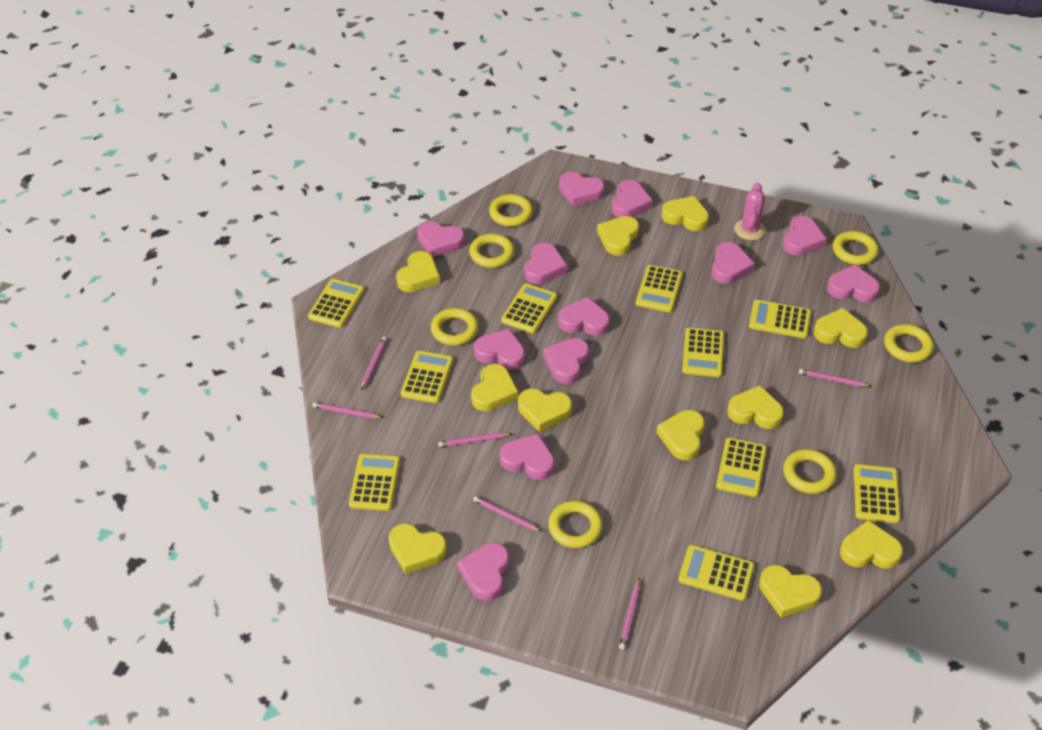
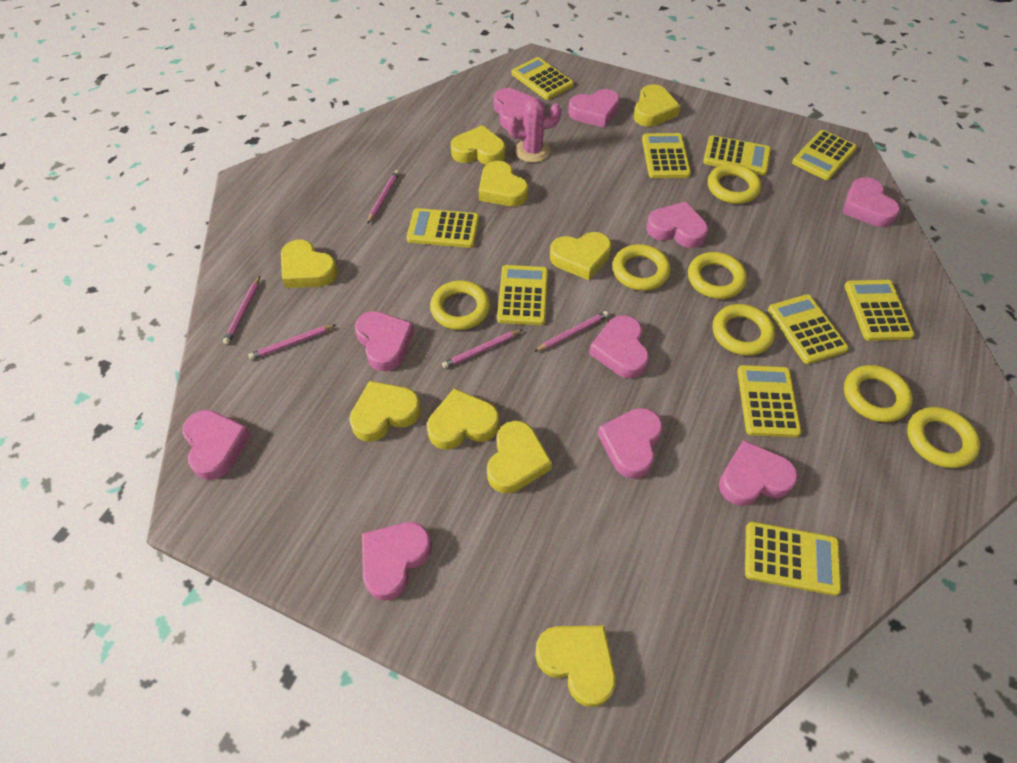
pink heart: [417,221,465,257] [457,543,509,601] [474,329,525,370] [500,434,555,480] [524,243,567,284] [543,338,589,384] [558,297,610,336] [559,172,605,206] [612,180,653,217] [712,242,755,284] [783,216,826,256] [827,264,880,302] = 12 -> [182,410,251,480] [355,311,414,371] [362,522,432,600] [494,88,537,129] [568,89,620,128] [589,315,649,379] [598,408,662,479] [646,201,708,248] [719,440,798,506] [843,177,900,227] = 10
pink pencil: [312,402,383,419] [361,337,387,390] [438,432,513,447] [473,496,542,532] [619,577,640,650] [799,369,871,387] = 6 -> [223,276,260,344] [248,324,336,360] [367,170,400,224] [442,329,523,369] [534,311,609,352] = 5
yellow heart: [388,524,447,574] [396,251,440,292] [471,364,518,411] [518,388,572,432] [597,216,639,256] [657,410,705,460] [662,196,709,231] [727,386,784,429] [759,565,822,618] [814,308,868,348] [840,520,903,569] = 11 -> [281,240,338,288] [349,381,421,442] [427,388,499,450] [451,125,506,165] [479,161,528,206] [487,421,552,494] [535,626,616,707] [550,232,611,280] [634,84,681,127] = 9

